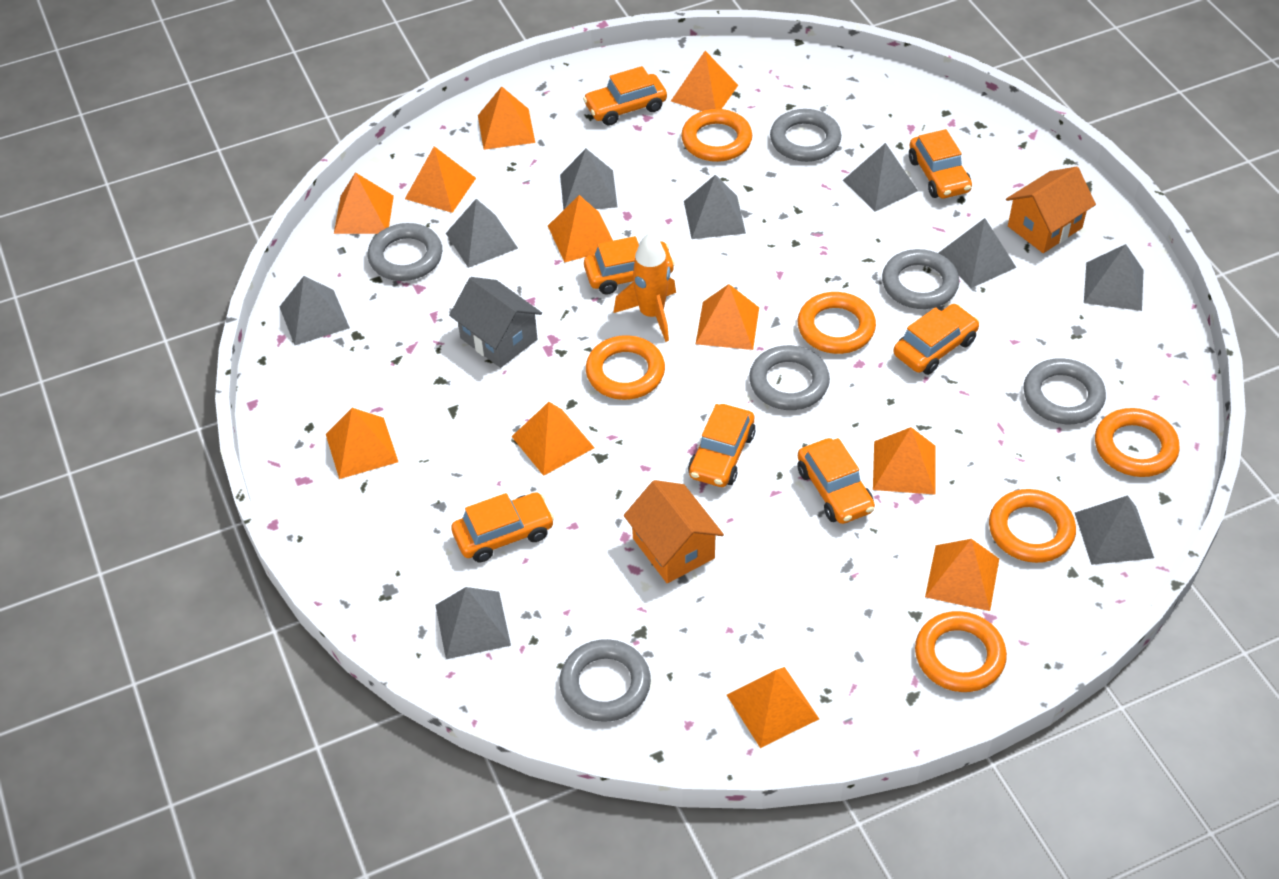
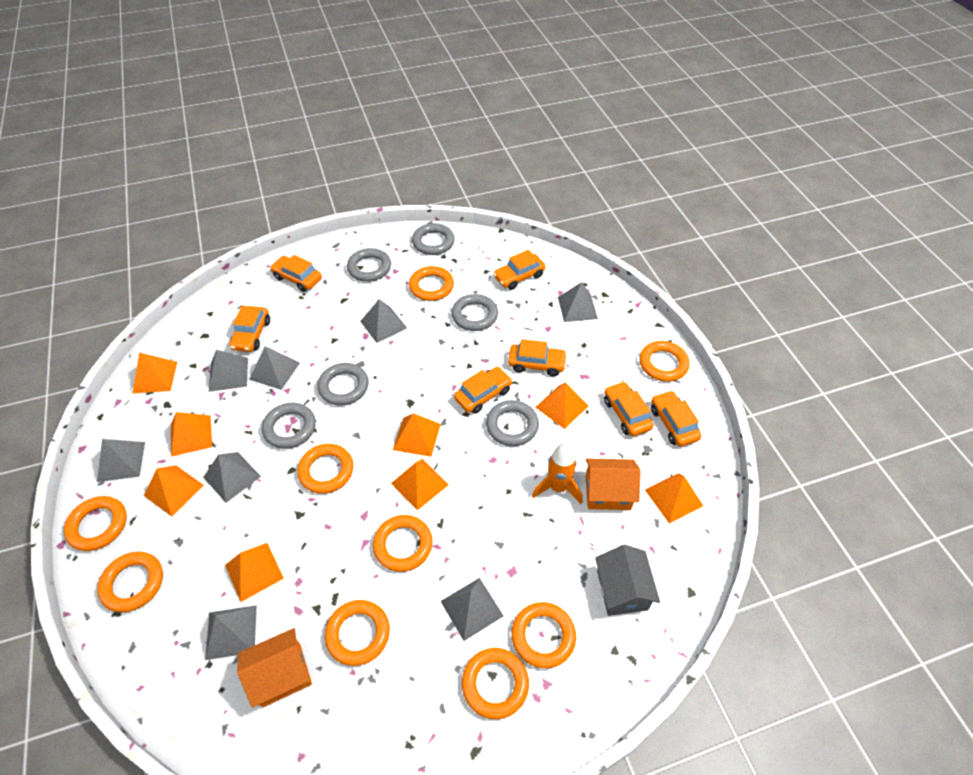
grey pyramid: [280,276,350,345] [435,587,511,659] [446,199,518,268] [560,149,617,210] [684,175,746,239] [843,143,918,212] [939,218,1016,288] [1075,495,1154,565] [1084,244,1144,311] = 9 -> [97,439,145,482] [203,452,261,503] [205,605,257,660] [209,350,248,392] [249,346,300,390] [360,299,407,343] [441,578,504,641] [558,282,598,322] = 8
orange pyramid: [326,408,398,479] [334,172,394,234] [405,146,476,213] [478,87,535,150] [511,402,594,476] [548,195,613,263] [671,51,738,111] [696,284,759,350] [727,667,819,748] [873,427,935,495] [925,539,999,611] = 11 -> [132,353,177,394] [143,465,204,517] [171,412,212,457] [225,543,284,602] [391,459,449,510] [393,413,441,457] [535,382,588,429] [645,473,703,524] = 8
orange ring: [586,335,665,400] [681,109,752,162] [797,292,876,354] [915,611,1007,692] [989,489,1076,563] [1095,408,1180,477] = 6 -> [64,496,127,551] [97,552,163,612] [297,444,353,494] [325,600,390,666] [373,515,433,572] [409,266,454,301] [462,648,529,719] [511,602,576,668] [639,341,690,382] = 9

